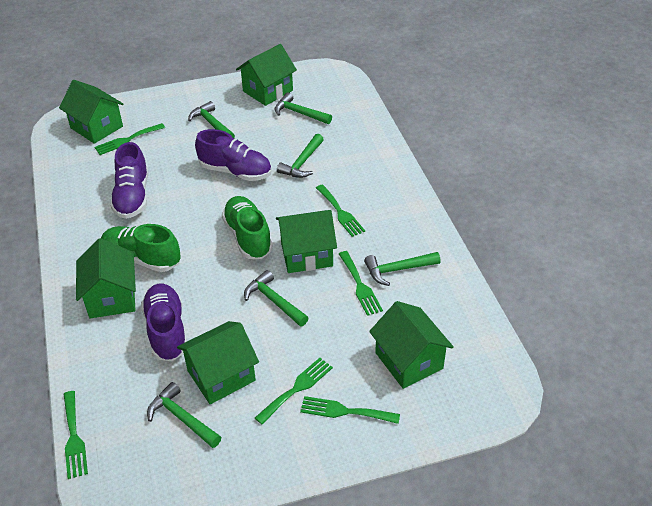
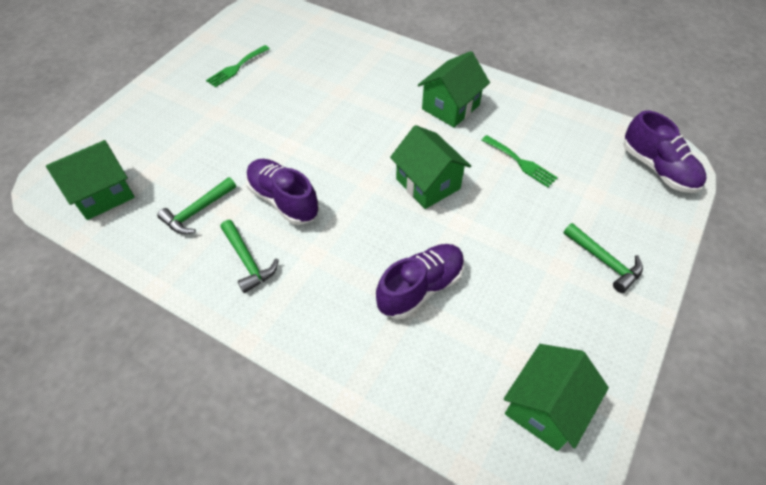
green fork: [64,391,88,479] [95,123,165,155] [255,358,333,425] [300,396,400,424] [316,184,365,237] [339,251,383,316] = 6 -> [206,45,270,88] [482,135,558,187] = 2
green hammer: [147,382,221,448] [188,101,235,138] [244,270,308,327] [274,93,332,124] [277,134,324,178] [364,252,440,286] = 6 -> [157,177,236,234] [221,220,279,293] [564,223,643,293] = 3
green house: [59,80,123,144] [76,238,136,319] [177,321,259,404] [236,44,297,106] [276,210,337,273] [369,301,454,389] = 6 -> [46,140,135,220] [390,125,471,209] [418,51,490,128] [504,344,609,451] = 4
green shoe: [101,224,181,272] [222,196,273,259] = 2 -> none = 0

